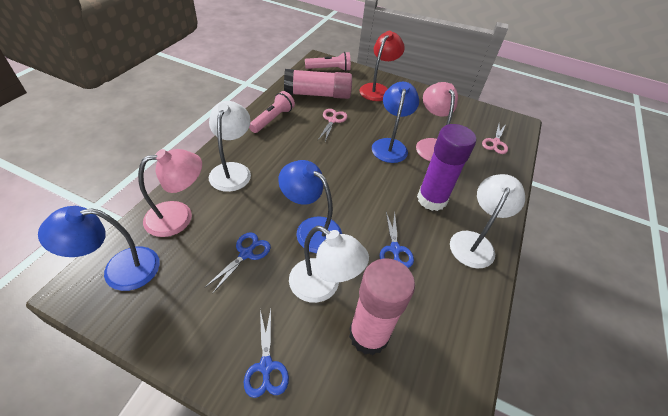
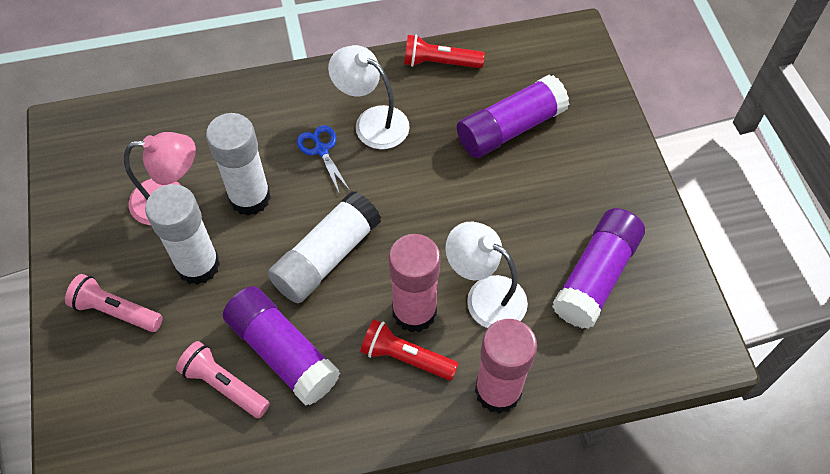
blue lamp: [38,206,160,291] [278,160,342,253] [372,82,419,163] = 3 -> none = 0
blue scissors: [204,232,271,294] [244,309,289,398] [380,212,414,268] = 3 -> [297,125,350,195] = 1
pink lamp: [138,149,202,237] [416,82,458,161] = 2 -> [124,132,196,225] = 1
pink scissors: [318,109,347,141] [482,124,508,154] = 2 -> none = 0
purple glue stick: [417,124,476,211] = 1 -> [223,286,340,406] [457,75,570,158] [552,208,645,329] = 3
red flashlight: none = 0 -> [360,320,459,380] [404,35,485,68] = 2
red lamp: [359,31,405,101] = 1 -> none = 0
white glue stick: none = 0 -> [145,184,220,285] [206,113,271,216] [268,191,381,303] = 3
white lamp: [209,101,251,192] [289,226,369,303] [450,174,525,268] = 3 -> [328,45,410,149] [445,222,528,328] = 2

